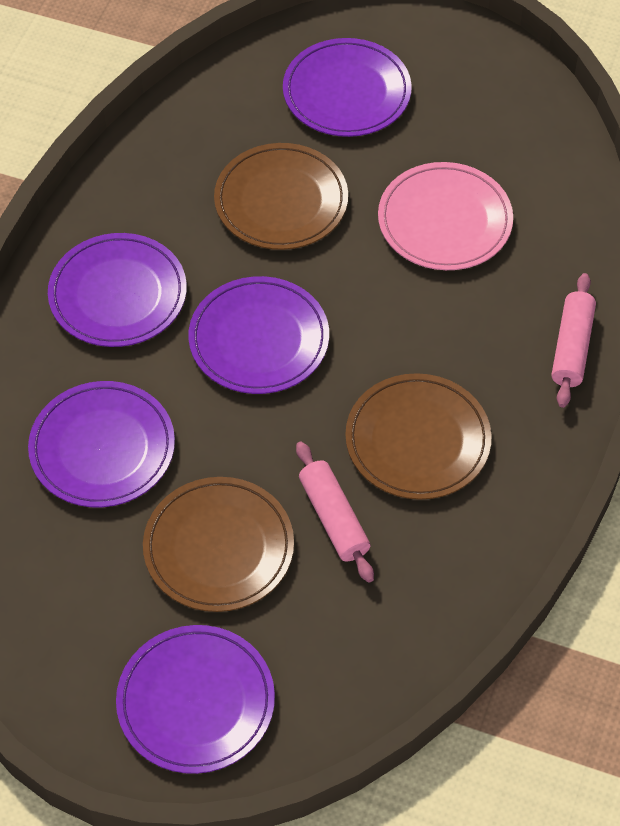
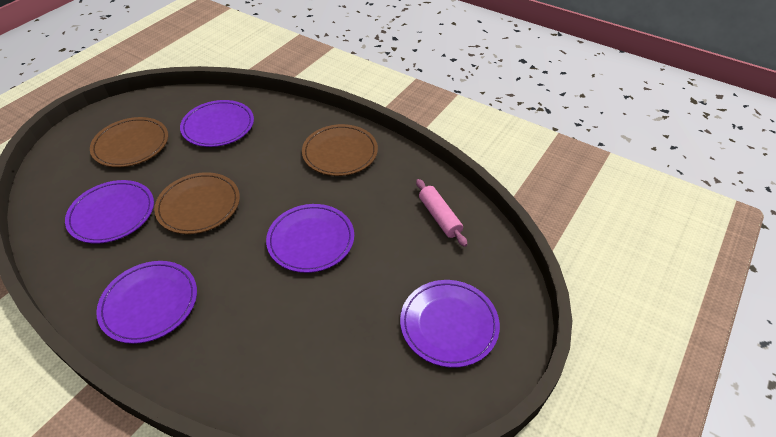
pink plate: [378,162,513,270] = 1 -> none = 0
pink rolling pin: [296,442,374,583] [551,273,596,408] = 2 -> [416,179,467,247] = 1

